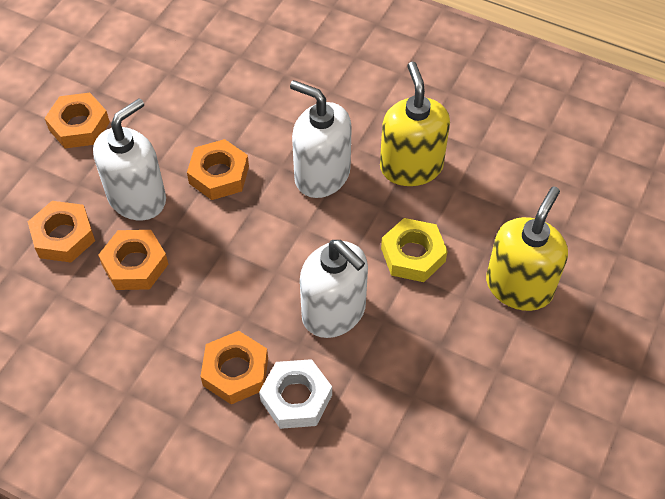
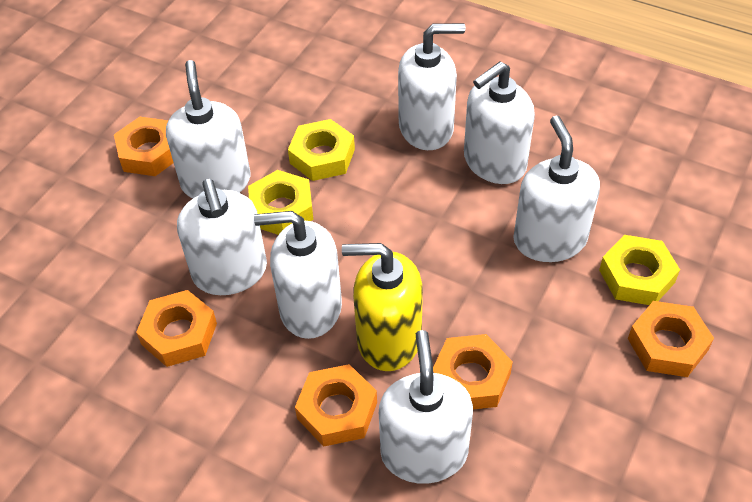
white nut: [259,359,332,429] = 1 -> none = 0
white soap dispenser: [93,98,166,220] [290,80,352,198] [300,240,368,338] = 3 -> [166,60,250,199] [177,179,267,295] [254,211,342,339] [379,330,473,484] [398,23,465,150] [464,62,535,184] [513,116,600,262] = 7
yellow nut: [381,218,448,282] = 1 -> [248,170,313,235] [288,119,355,181] [599,235,680,305] = 3
yellow soap dispenser: [380,62,450,186] [486,187,568,311] = 2 -> [342,243,423,371] = 1

